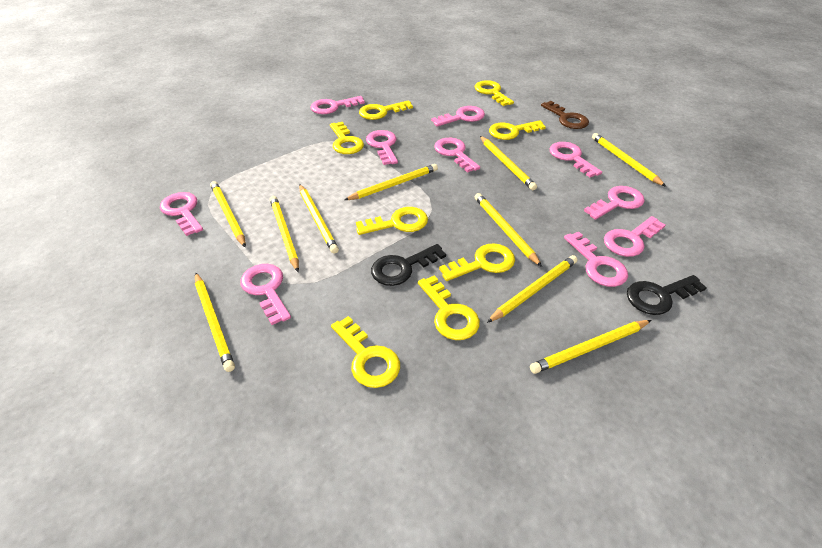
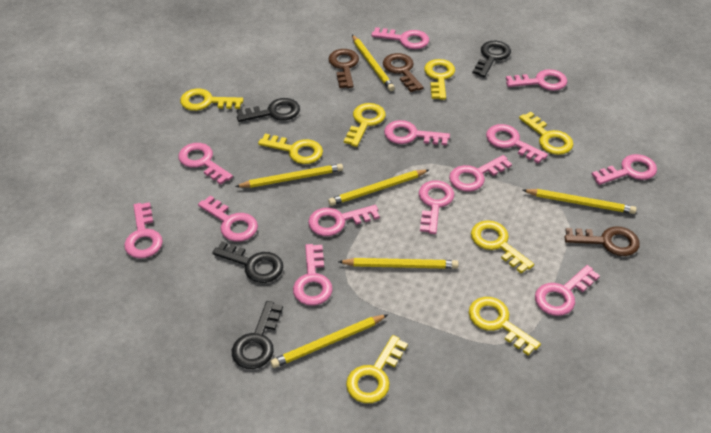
black key: [371,244,446,286] [627,275,707,315] = 2 -> [212,241,283,283] [232,301,283,369] [237,98,300,122] [472,41,511,77] = 4
brown key: [541,101,589,129] = 1 -> [328,49,359,88] [383,53,423,92] [564,226,640,256] = 3
pink key: [160,192,203,236] [241,264,291,325] [310,96,365,114] [366,130,398,165] [431,106,485,127] [434,138,480,173] [550,142,602,177] [564,232,628,287] [584,186,645,220] [604,216,665,257] = 10 -> [124,202,163,259] [178,143,233,185] [198,196,258,242] [293,244,333,306] [308,205,380,236] [371,27,429,49] [384,120,450,145] [419,180,454,234] [449,155,512,192] [486,124,548,164] [506,69,567,91] [535,265,600,316] [591,154,657,185] = 13
yellow pencil: [195,272,235,372] [210,181,246,247] [270,196,299,272] [299,184,339,254] [344,164,438,200] [475,193,542,267] [480,136,537,190] [487,255,577,323] [530,320,651,374] [592,133,666,187] = 10 -> [235,164,343,188] [270,314,388,368] [328,169,429,206] [338,258,459,269] [352,35,395,91] [522,189,637,214] = 6

